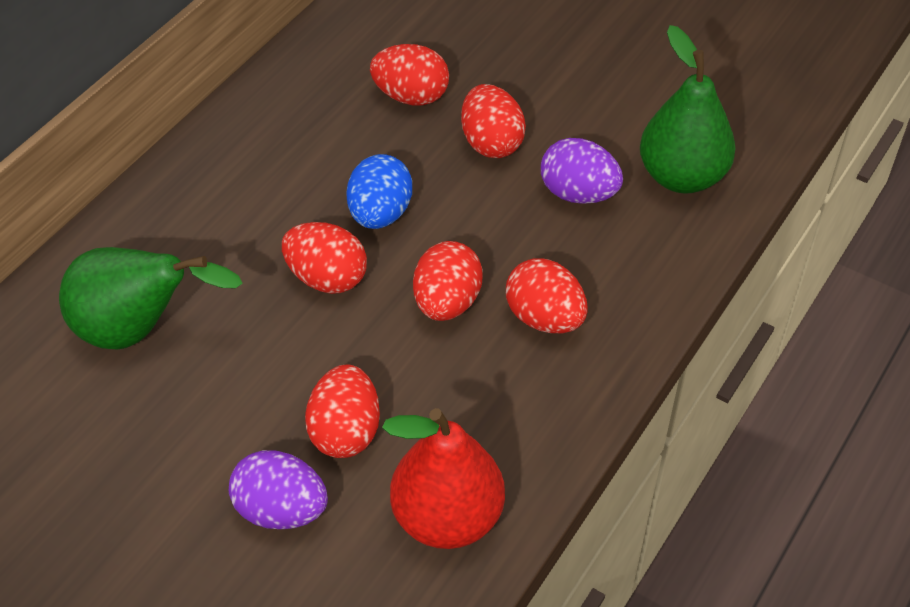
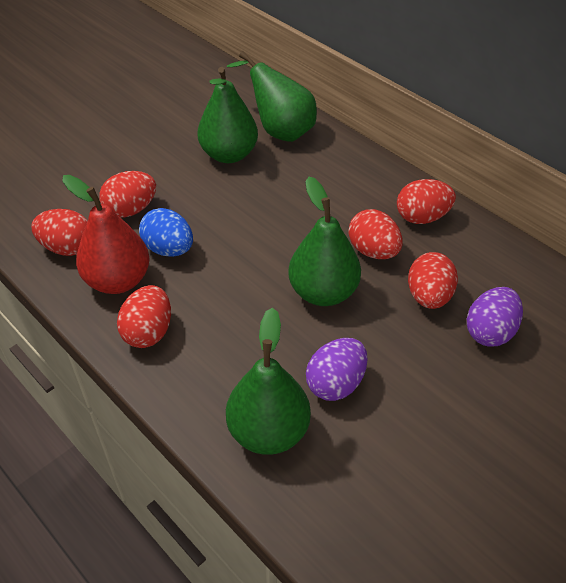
green pear: [59,247,242,349] [640,25,736,194] = 2 -> [197,67,258,163] [226,307,311,455] [227,51,317,142] [288,177,361,306] = 4

